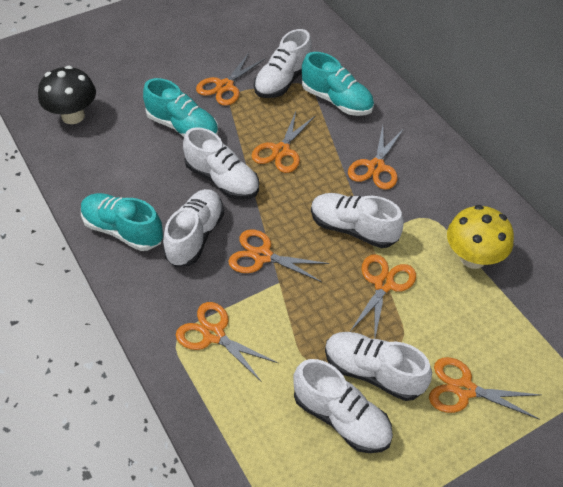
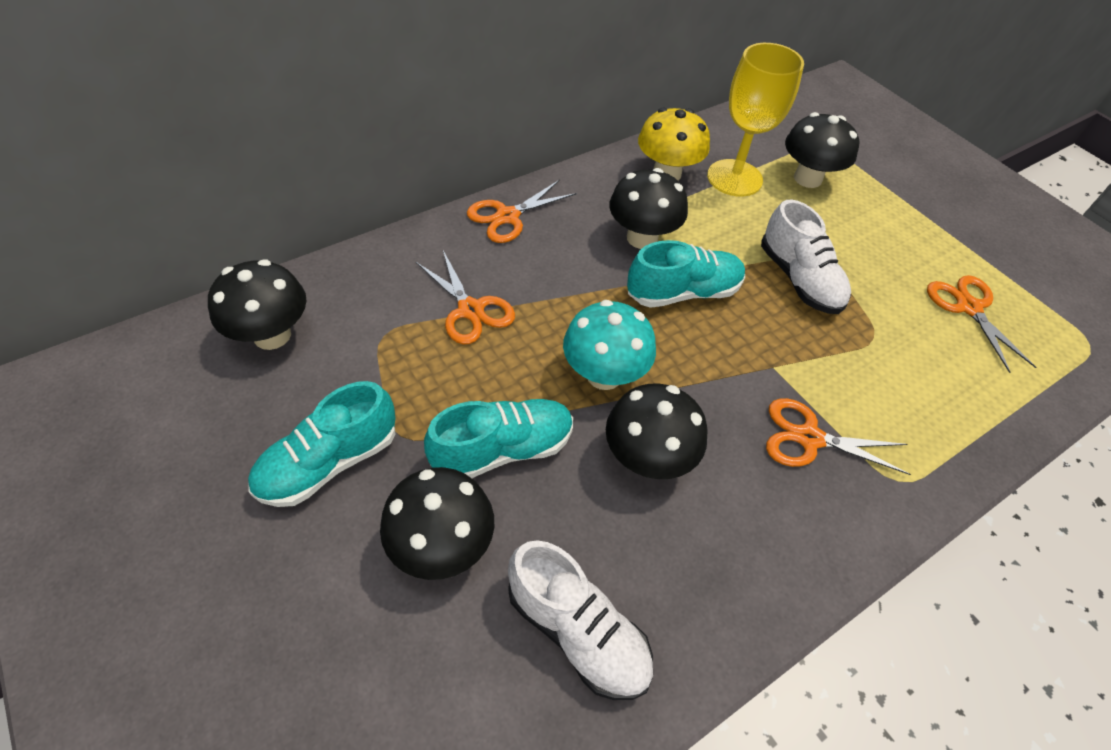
black mushroom: [38,66,96,124] = 1 -> [208,260,306,350] [380,467,494,580] [606,384,708,479] [609,168,688,249] [785,112,859,188] = 5
orange scissors: [176,302,278,382] [196,53,265,106] [228,229,330,282] [252,111,316,173] [348,126,404,190] [350,254,416,339] [429,357,540,420] = 7 -> [416,251,515,345] [467,180,577,243] [766,398,911,475] [927,275,1036,373] = 4
turquoise mushroom: none = 0 -> [563,300,656,390] = 1
white shoe: [163,189,224,267] [183,127,259,200] [254,29,312,98] [293,359,393,453] [311,193,404,248] [325,332,432,401] = 6 -> [508,540,653,700] [761,199,851,314] = 2
yellow goblet: none = 0 -> [707,43,804,197] = 1

